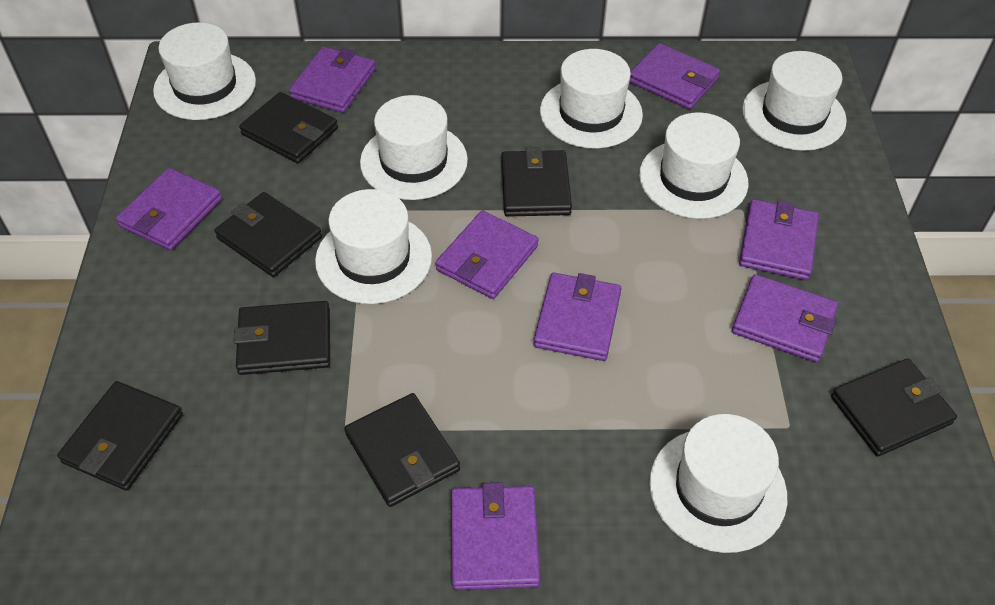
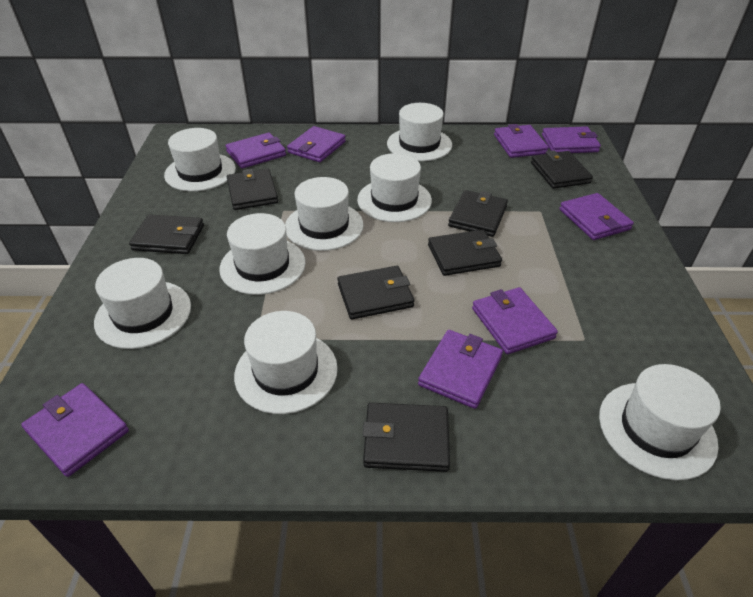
white hat: [153,22,256,120] [315,189,432,304] [360,95,468,200] [540,49,643,148] [639,112,748,219] [649,414,787,553] [742,51,847,151] = 7 -> [94,258,191,349] [164,128,236,191] [219,213,306,295] [234,311,338,414] [285,177,364,251] [357,153,432,222] [387,103,452,161] [599,364,721,480] = 8

